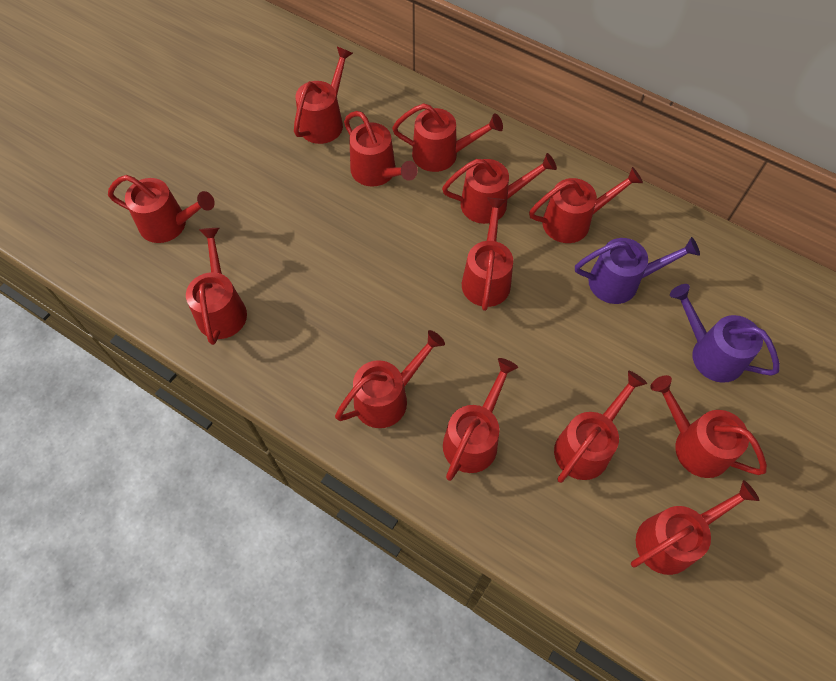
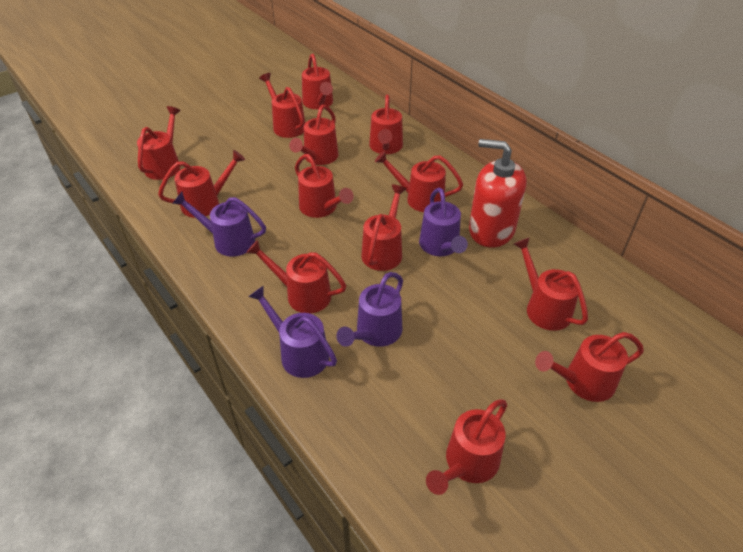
purple watering can: [575,237,700,304] [670,284,780,383] = 2 -> [172,192,266,257] [248,286,337,378] [336,272,403,347] [419,187,468,256] = 4
red soap dispenser: none = 0 -> [469,139,527,248] = 1

